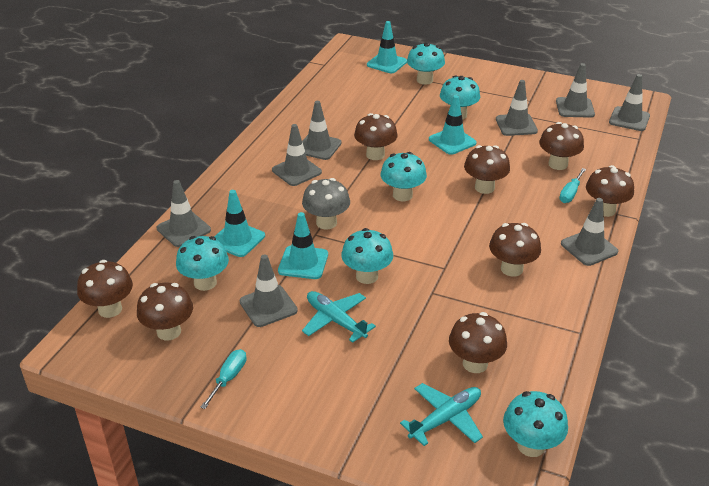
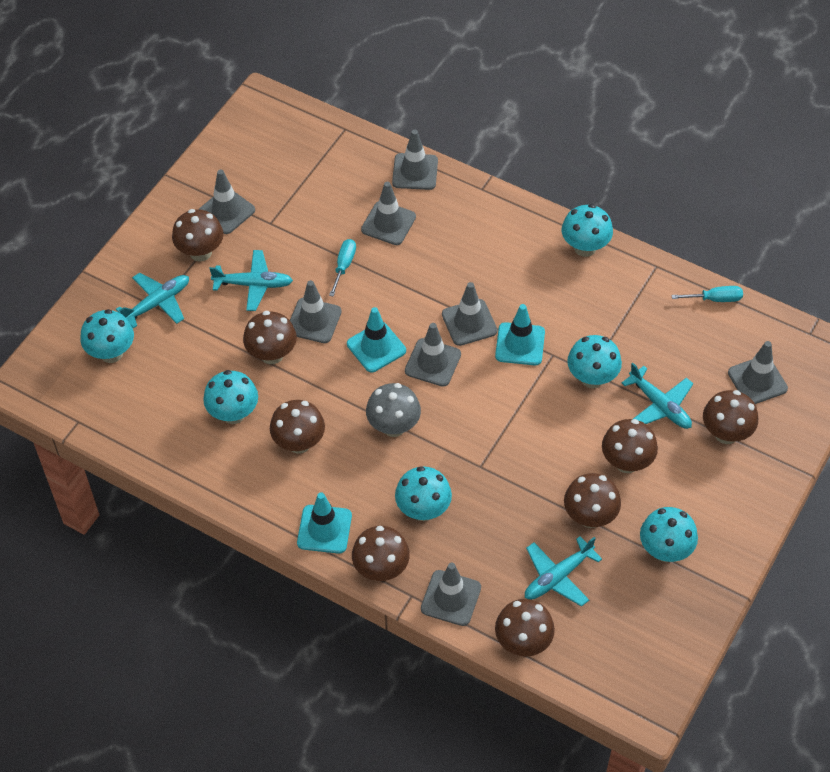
turquoise plane: [302,291,376,343] [400,383,483,446] = 2 -> [116,273,189,328] [209,250,293,311] [525,536,602,607] [622,363,693,429] = 4
turquoise traffic cone: [214,190,265,257] [278,212,328,279] [367,21,407,73] [429,95,477,155] = 4 -> [297,492,352,554] [347,307,406,372] [495,304,545,365] = 3

